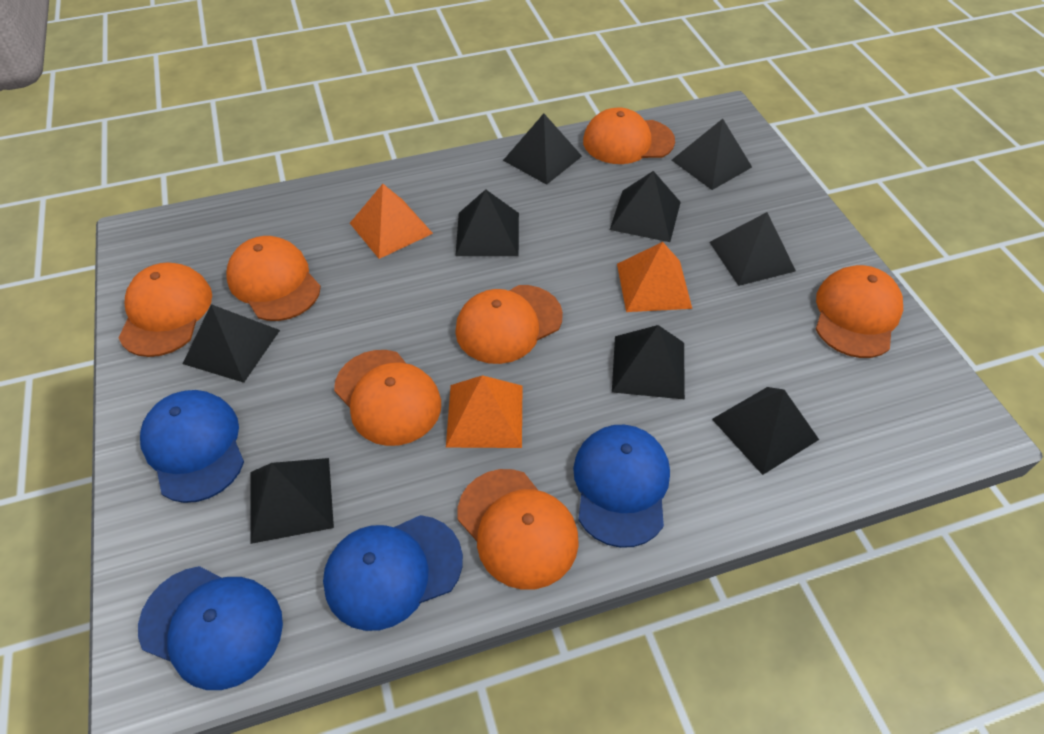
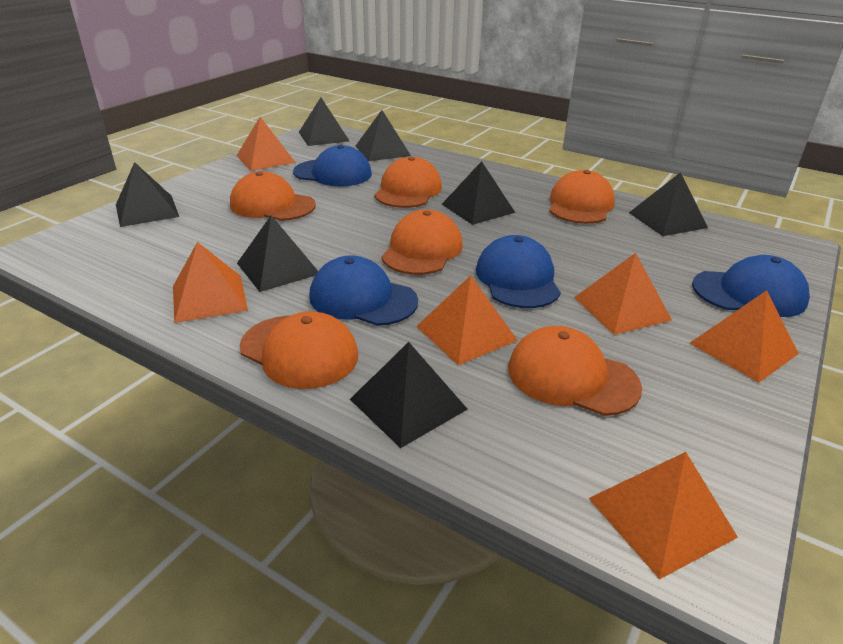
black pyramid: [183,304,280,383] [250,458,334,544] [455,189,519,256] [503,113,582,185] [610,171,681,242] [612,325,685,400] [672,119,752,190] [710,212,796,286] [712,387,819,475] = 9 -> [116,162,179,227] [237,215,318,292] [299,97,349,146] [350,342,468,448] [355,110,411,161] [442,161,515,225] [629,172,708,236] = 7
orange cap: [118,262,212,357] [226,236,321,321] [334,350,441,446] [455,285,563,364] [458,469,579,590] [583,107,675,164] [816,265,903,358] = 7 -> [230,171,316,221] [240,311,358,389] [374,156,442,208] [381,210,463,275] [508,326,642,416] [549,170,615,224] = 6
orange pyramid: [350,184,433,259] [446,375,522,448] [617,242,692,312] = 3 -> [173,242,248,323] [236,117,296,171] [416,275,518,365] [574,253,672,335] [588,452,738,579] [689,290,799,383] = 6

